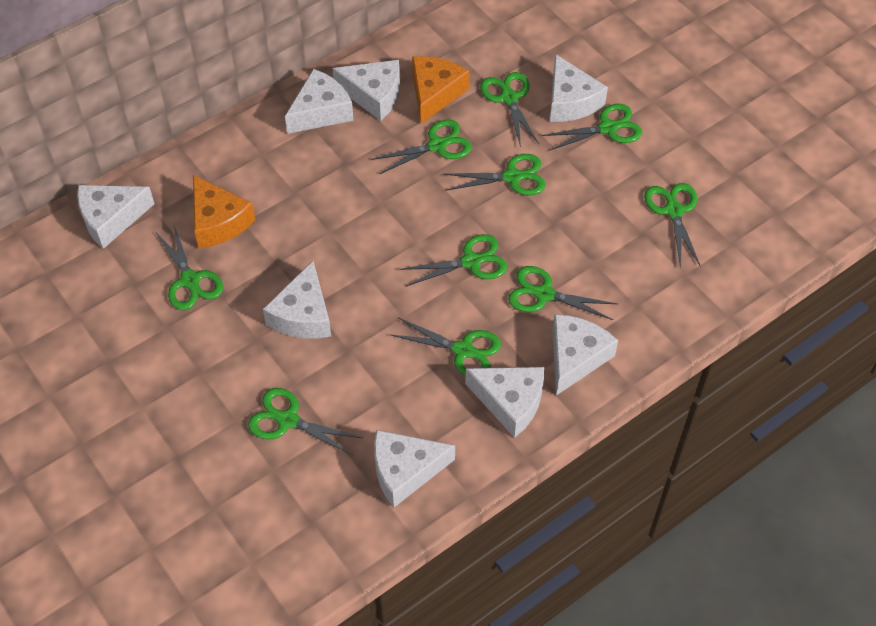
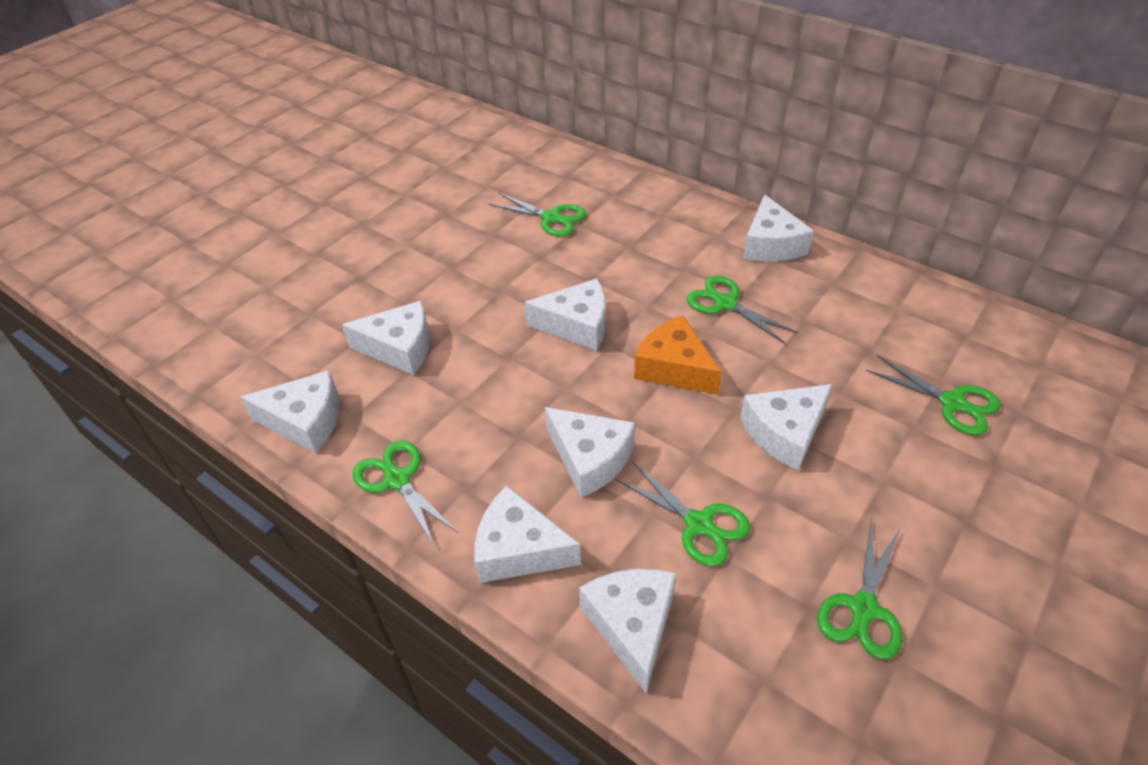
green scissors: [155,225,223,310] [248,388,362,456] [372,120,472,174] [391,317,501,376] [400,234,507,287] [443,154,546,196] [480,72,539,147] [508,266,617,320] [542,104,642,151] [644,183,700,268] = 10 -> [353,440,459,547] [489,193,586,237] [615,461,751,566] [686,276,798,344] [817,519,903,659] [866,355,1001,435] = 6
orange cheese: [193,175,255,248] [412,56,469,124] = 2 -> [634,316,722,395] = 1

